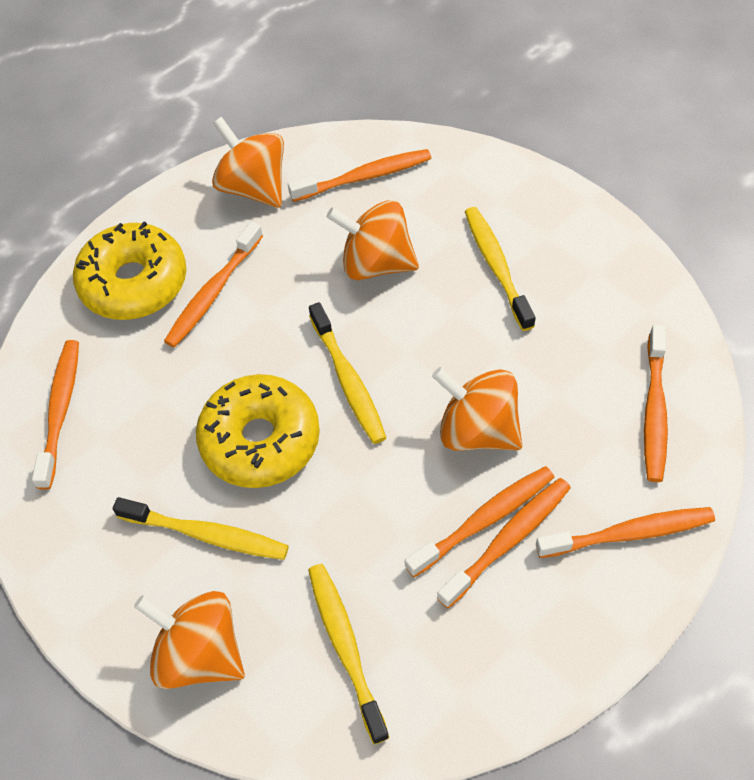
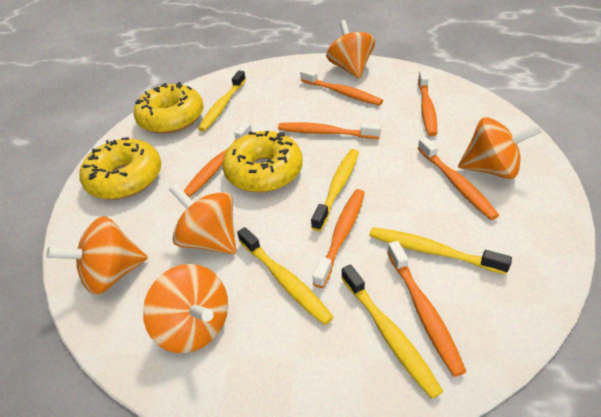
orange spinning top: [134,591,245,689] [212,117,284,208] [326,200,419,280] [432,367,522,451] = 4 -> [47,216,148,295] [143,264,228,353] [169,184,236,255] [326,20,375,79] [458,117,542,179] = 5
yellow donut: [73,222,187,320] [196,374,320,488] = 2 -> [79,137,161,199] [134,82,204,134] [222,131,303,193] = 3
yellow toothbrush: [113,497,289,560] [308,564,389,744] [309,302,386,444] [465,207,536,331] = 4 -> [198,71,246,132] [237,227,334,325] [311,149,359,231] [341,264,443,399] [369,227,512,274] = 5

